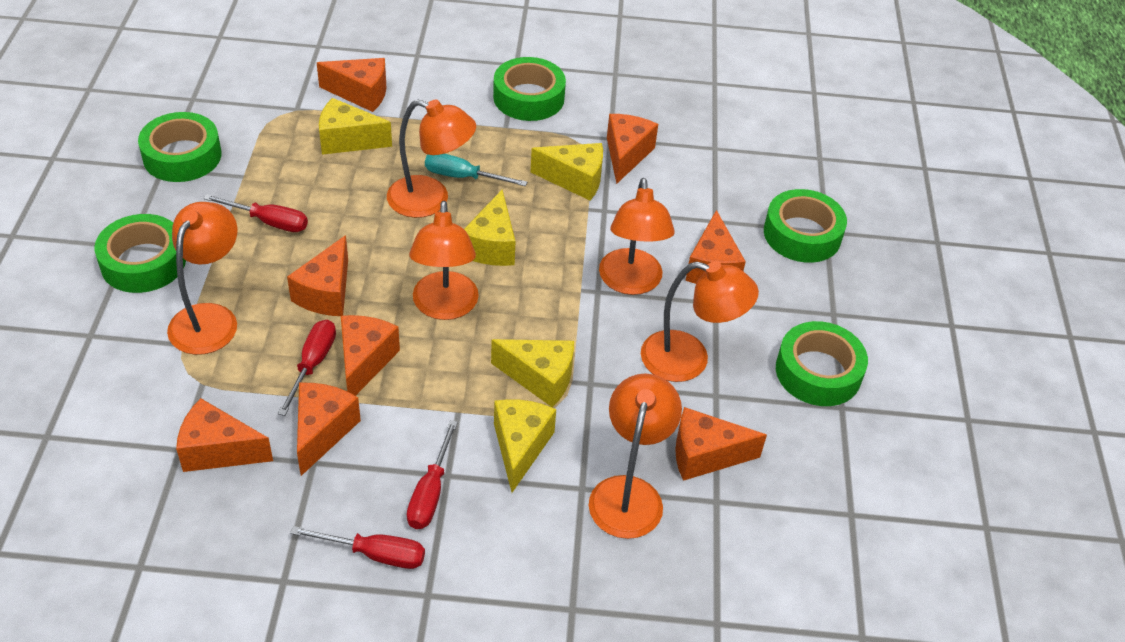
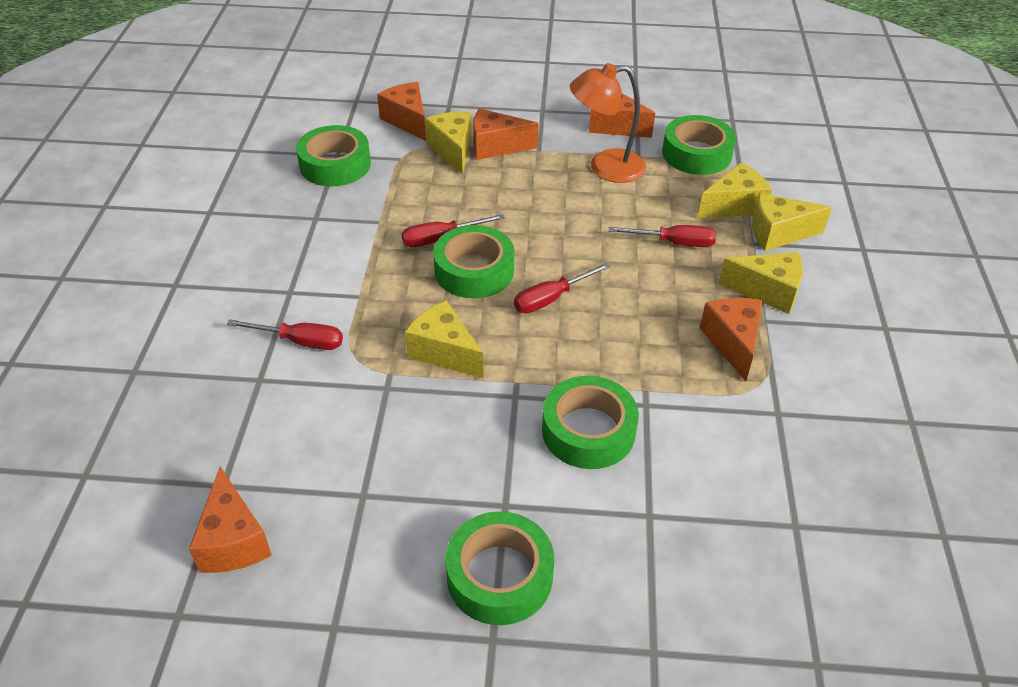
orange cheese: [176,398,273,472] [287,235,348,316] [297,383,361,476] [317,58,386,112] [341,315,400,396] [607,114,658,184] [675,407,767,481] [685,210,746,284] = 8 -> [189,467,272,573] [377,82,426,141] [473,108,539,160] [589,93,655,138] [700,298,763,381] = 5
orange lamp: [167,202,238,355] [387,100,476,218] [409,201,479,320] [589,374,682,539] [599,178,675,295] [641,261,759,382] = 6 -> [570,63,646,183] = 1
turquoise screwdriver: [425,154,527,186] = 1 -> none = 0

